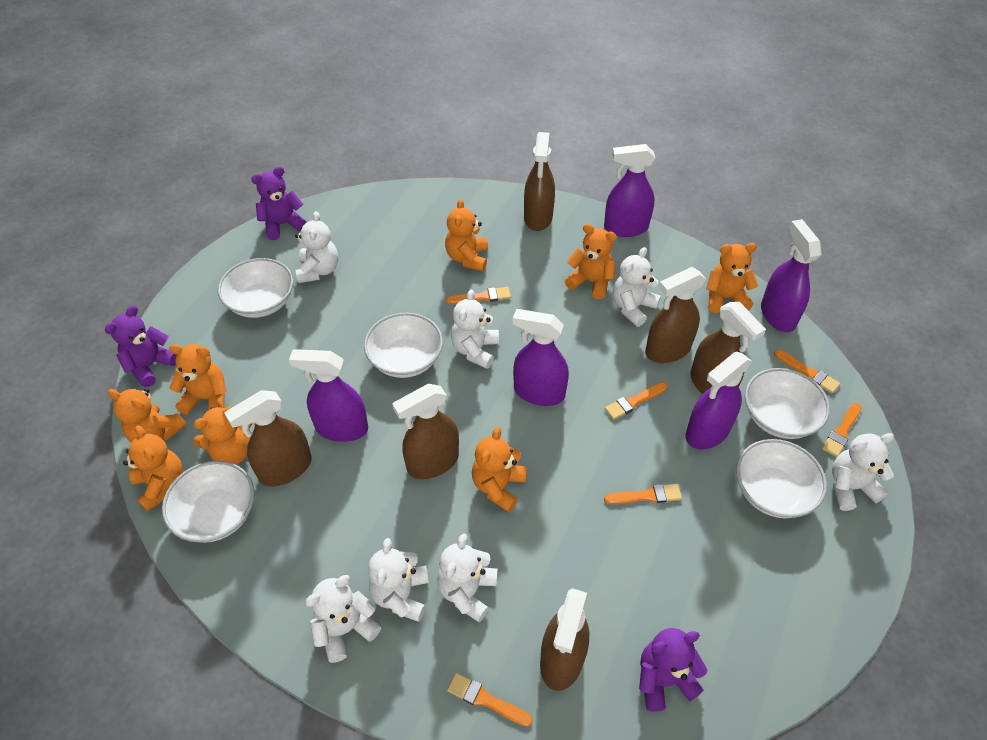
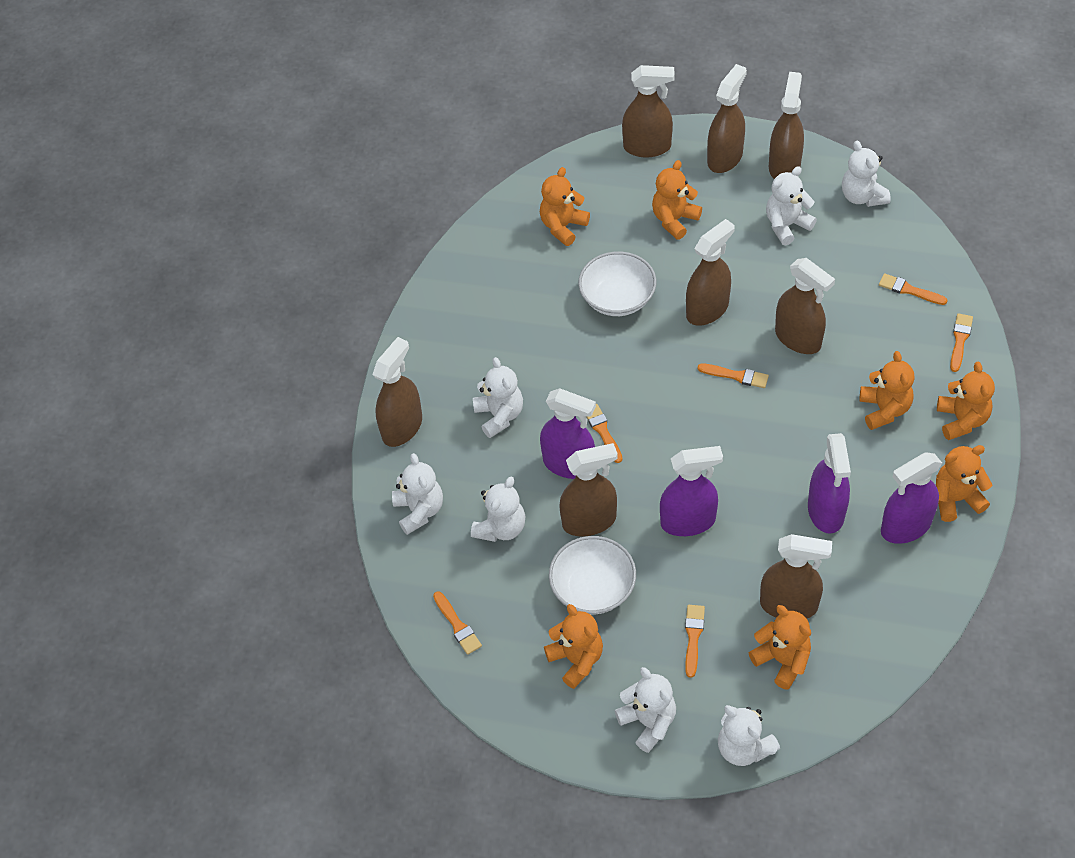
brown spray bottle: [225,390,312,487] [393,384,459,479] [524,132,555,231] [540,588,589,691] [645,267,706,363] [690,302,766,394] = 6 -> [373,337,422,447] [559,443,618,537] [622,65,675,157] [686,219,735,326] [707,64,747,173] [760,534,832,619] [769,72,804,179] [775,258,835,354] = 8
orange teddy bear: [108,388,186,443] [123,425,183,512] [169,344,227,415] [193,406,252,465] [445,199,488,271] [472,427,527,512] [565,224,617,299] [706,243,758,313] = 8 -> [540,167,590,246] [544,604,603,689] [652,160,702,240] [748,605,811,690] [859,351,915,430] [936,445,993,522] [937,362,995,440] = 7
purple spray bottle: [289,349,368,442] [513,309,569,406] [604,144,655,237] [685,352,752,449] [761,219,822,332] = 5 -> [540,388,596,479] [660,446,723,536] [808,433,851,534] [881,452,942,544] = 4
purple teddy bear: [105,305,177,387] [251,167,307,240] [639,628,707,711] = 3 -> none = 0
white bowl: [162,461,255,543] [218,258,294,318] [364,313,443,378] [736,439,827,518] [745,368,830,439] = 5 -> [549,536,636,615] [578,252,656,316] = 2

